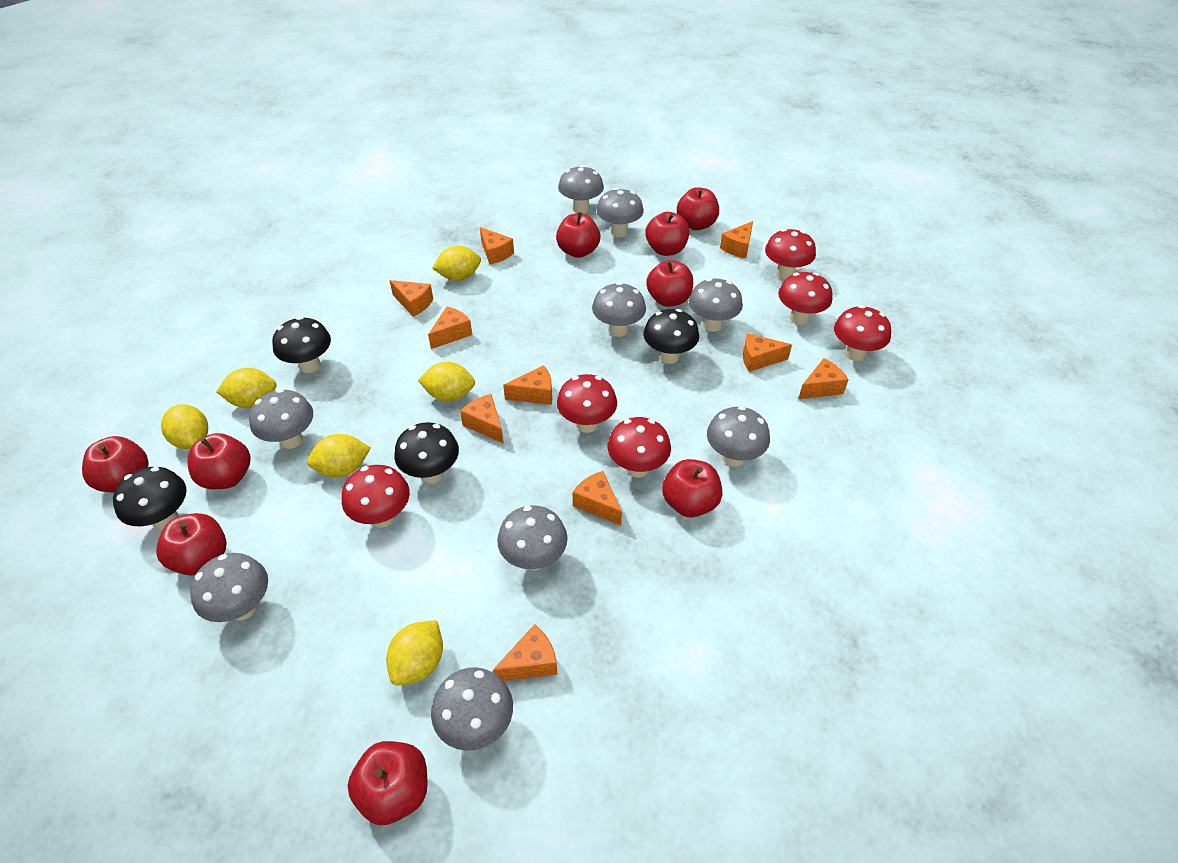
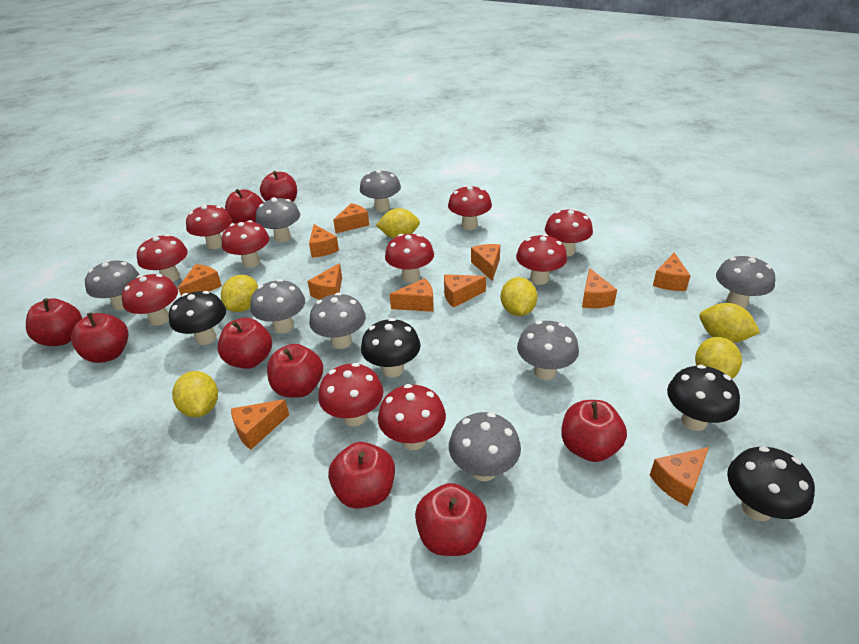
grey mushroom: [190,553,268,622] [249,389,313,449] [431,667,513,751] [497,505,568,571] [558,165,604,213] [592,282,646,337] [596,188,644,237] [689,278,743,332] [707,406,770,467] = 9 -> [85,260,140,310] [250,279,305,333] [256,197,300,242] [309,293,366,349] [360,169,401,212] [449,412,521,481] [517,321,579,380] [716,255,775,308] = 8
orange cheese: [389,280,433,317] [428,307,472,349] [460,394,503,443] [480,227,514,265] [493,624,558,681] [503,365,552,405] [573,471,622,525] [720,221,753,258] [743,333,792,372] [798,358,849,399] = 10 -> [178,264,222,296] [231,399,289,450] [307,263,342,300] [309,224,339,258] [333,203,369,234] [390,278,434,312] [444,274,486,308] [471,244,500,281] [582,268,617,308] [650,447,709,506] [653,252,691,291] = 11
red mushroom: [342,465,410,528] [557,374,617,433] [608,417,671,478] [765,229,816,279] [778,272,832,325] [834,305,891,361] = 6 -> [122,274,178,326] [137,234,188,282] [186,204,232,249] [222,220,269,268] [318,363,384,426] [378,384,446,450] [385,234,434,282] [448,185,492,230] [516,234,567,285] [545,209,593,256] = 10

